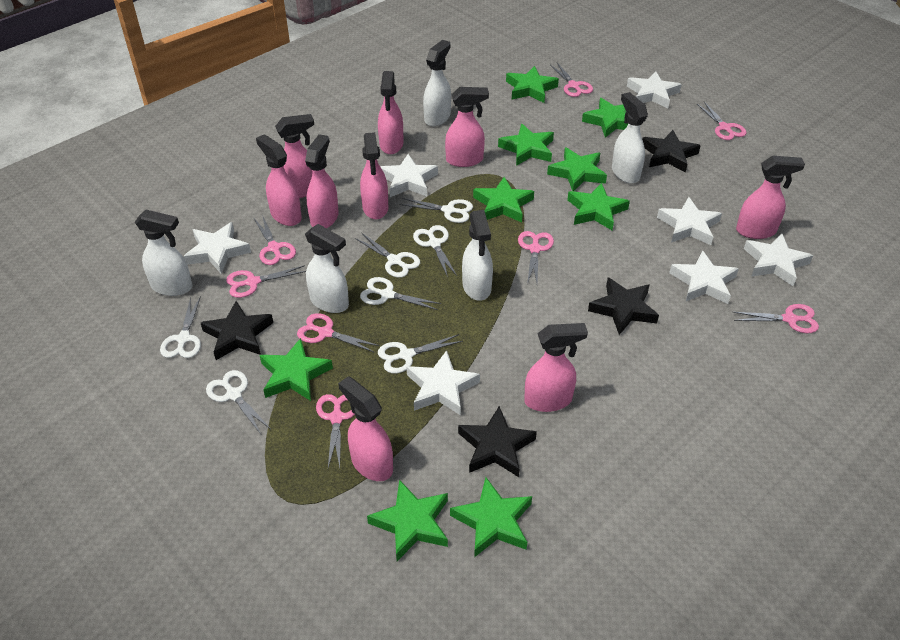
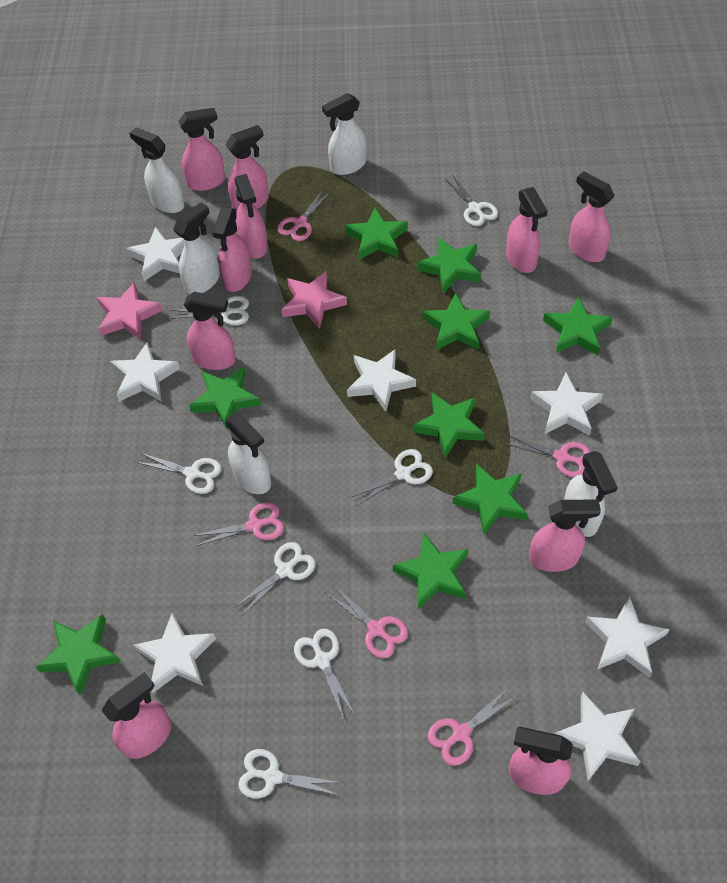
black star: [201,301,273,360] [458,406,537,477] [588,278,659,335] [642,130,701,173] = 4 -> none = 0
pink scissors: [226,265,306,298] [254,215,296,265] [297,313,380,353] [316,394,355,468] [518,231,554,284] [550,63,593,97] [697,102,747,140] [733,304,819,333] = 8 -> [193,502,284,546] [277,190,331,241] [326,584,408,658] [428,686,517,766] [503,434,591,478] = 5
pink spray bottle: [256,134,302,226] [275,114,314,198] [305,134,339,228] [338,376,393,481] [360,132,388,219] [378,71,403,154] [445,87,489,167] [524,323,588,412] [736,155,805,239] = 9 -> [101,672,171,759] [179,108,225,191] [184,292,236,370] [212,207,252,292] [225,125,269,211] [234,174,268,259] [506,187,548,273] [509,727,573,795] [529,500,601,572] [569,172,615,262] = 10
pink star: none = 0 -> [97,282,163,340] [281,271,347,329] = 2

